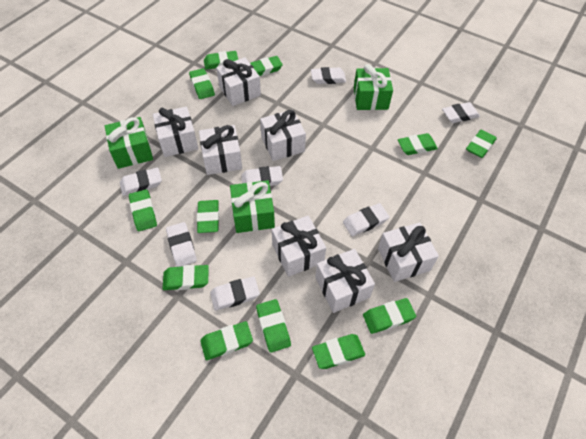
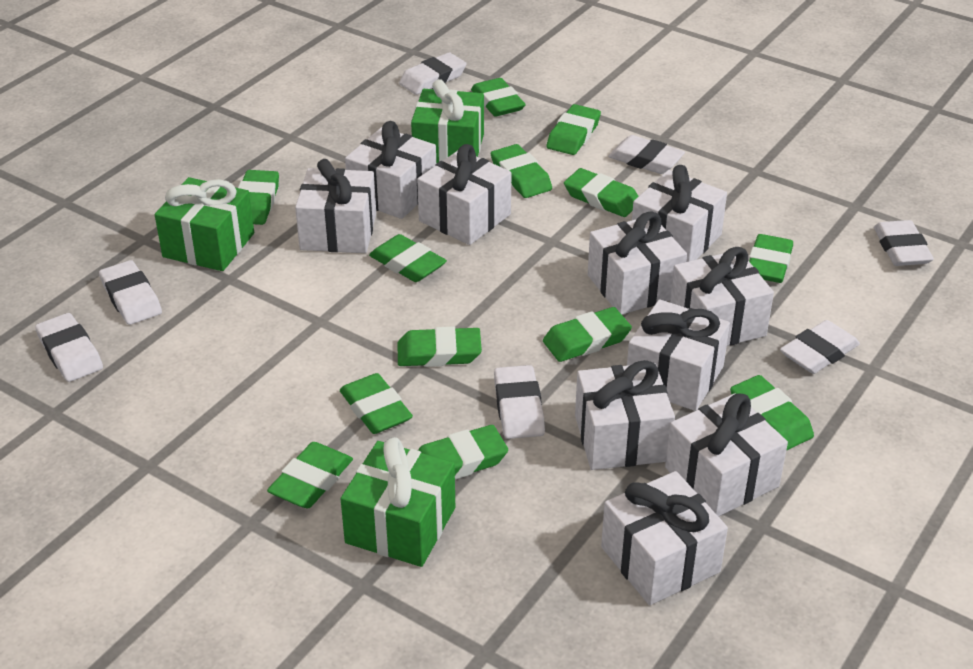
green eraser: [129,189,157,231] [162,265,209,290] [189,68,215,99] [197,200,219,233] [200,321,253,360] [204,51,238,70] [250,56,283,76] [256,299,291,353] [312,334,365,369] [363,298,416,334] [398,133,438,155] [466,130,497,158] = 12 -> [238,170,279,225] [267,442,353,508] [340,373,413,434] [369,234,447,282] [398,326,482,367] [418,425,508,480] [471,78,526,117] [491,144,552,198] [543,307,632,362] [546,104,601,155] [564,168,639,217] [730,375,814,451] [749,234,793,283] = 13
white gift: [153,107,198,157] [199,125,242,175] [216,57,261,106] [260,110,306,161] [272,215,326,277] [315,249,375,313] [378,222,439,282] = 7 -> [295,159,376,253] [345,121,436,219] [417,144,511,245] [575,360,675,470] [588,211,687,314] [601,471,728,605] [627,299,730,411] [632,165,727,262] [665,393,788,517] [670,247,774,346] = 10

